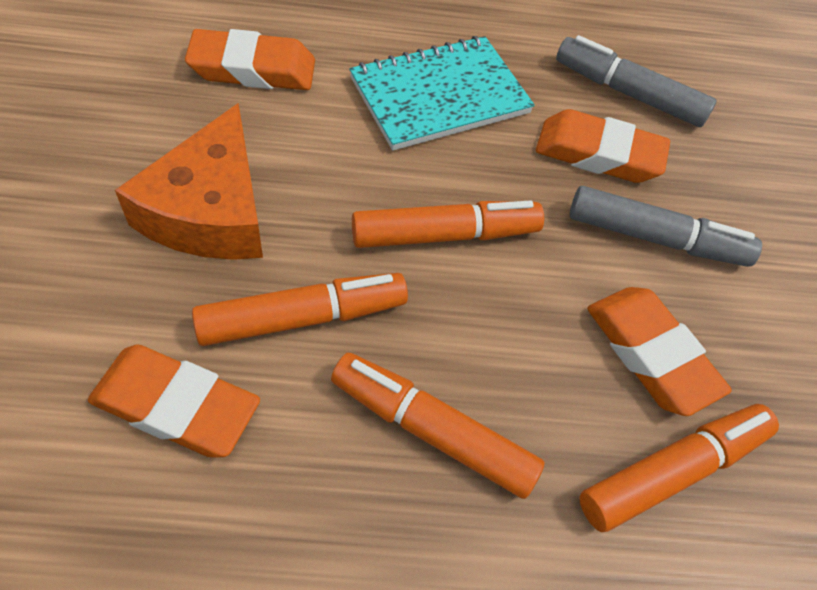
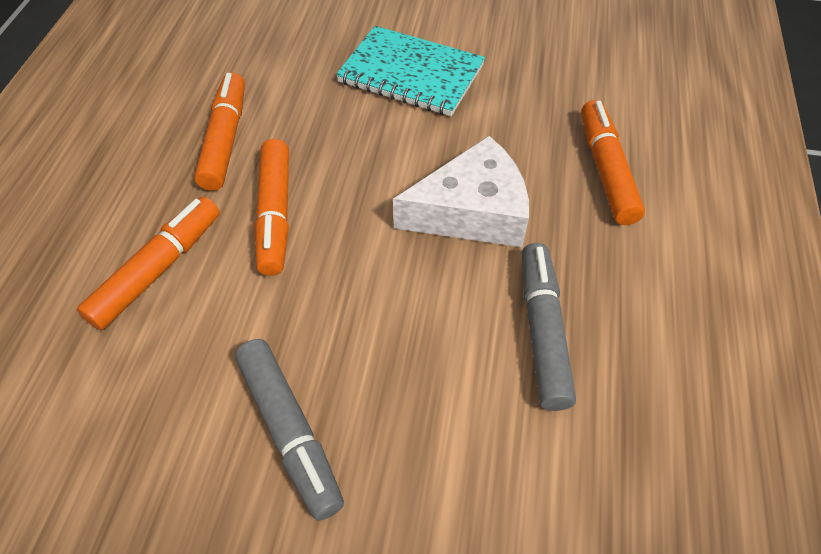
orange cheese: [115,103,263,260] = 1 -> none = 0
orange eraser: [88,344,260,457] [185,29,315,90] [536,109,670,183] [587,287,732,416] = 4 -> none = 0
white cheese: none = 0 -> [393,136,529,247] = 1

